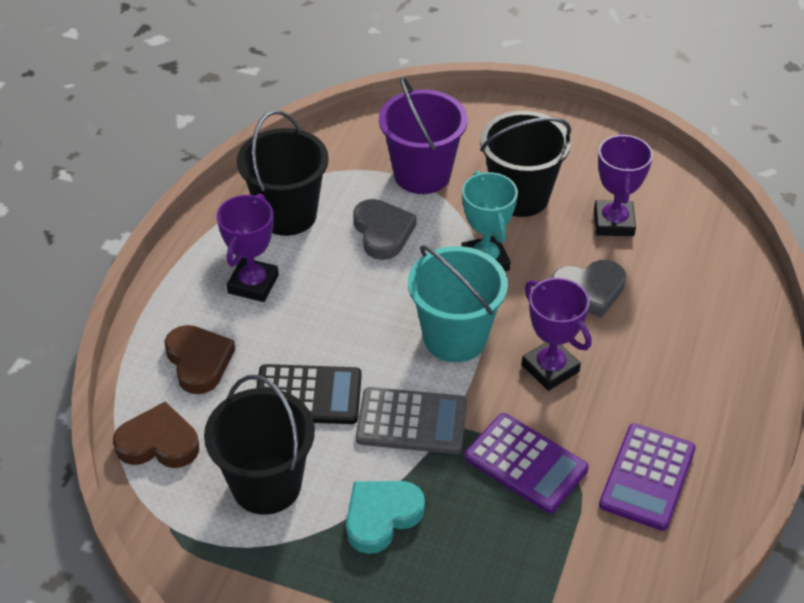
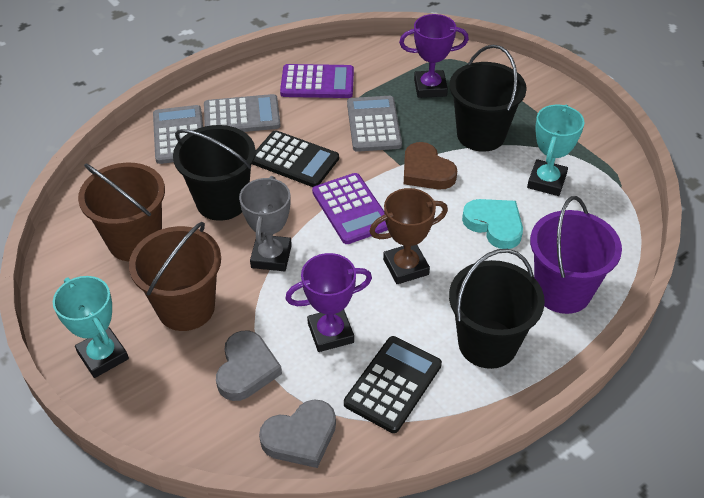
black calculator: [256,364,362,424] = 1 -> [252,130,339,187] [344,336,442,433] = 2
brown bucket: none = 0 -> [78,163,165,261] [129,222,221,331] = 2
brown heart: [113,402,199,468] [164,325,235,394] = 2 -> [404,142,457,189] = 1
brown trophy: none = 0 -> [369,188,448,284] = 1
grey calculator: [356,387,467,454] = 1 -> [153,105,203,164] [204,94,281,132] [347,96,402,152] = 3
grey trophy: none = 0 -> [239,176,292,271] = 1
purple trophy: [217,194,279,302] [522,278,592,391] [594,133,653,236] = 3 -> [285,253,372,352] [399,14,469,98] = 2
turquoise bucket: [408,245,508,362] = 1 -> none = 0
turquoise trophy: [461,171,518,271] = 1 -> [53,276,129,378] [527,105,585,196] = 2

